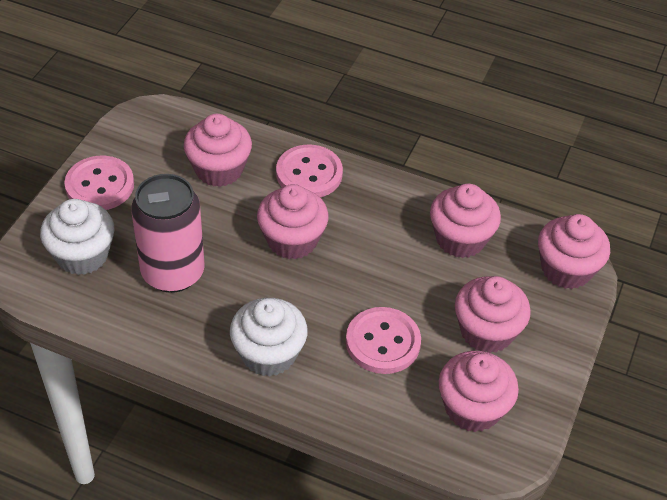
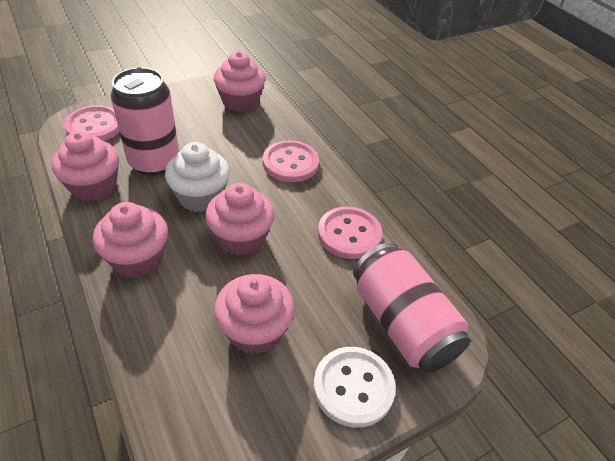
pink can: [131,174,205,293] = 1 -> [110,67,179,176] [353,242,471,373] = 2
pink cupcake: [184,114,252,187] [257,184,328,259] [430,184,501,258] [439,351,519,432] [455,276,531,353] [538,214,610,289] = 6 -> [51,131,119,202] [93,202,168,278] [206,183,275,256] [214,51,265,112] [214,274,295,354] = 5
white button: none = 0 -> [313,347,396,428] = 1
white cupcake: [40,199,114,275] [230,298,308,377] = 2 -> [165,142,230,212] = 1

